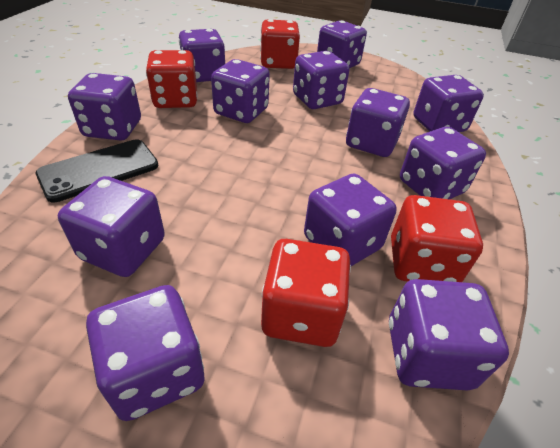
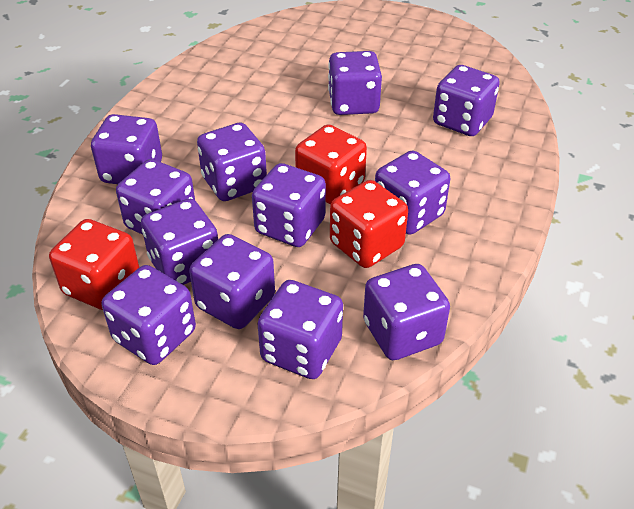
black phone: [36,139,158,202] = 1 -> none = 0
red dice: [146,50,198,108] [260,19,300,69] [261,239,351,347] [391,195,483,282] = 4 -> [49,219,139,310] [295,124,367,204] [330,180,408,268] = 3

